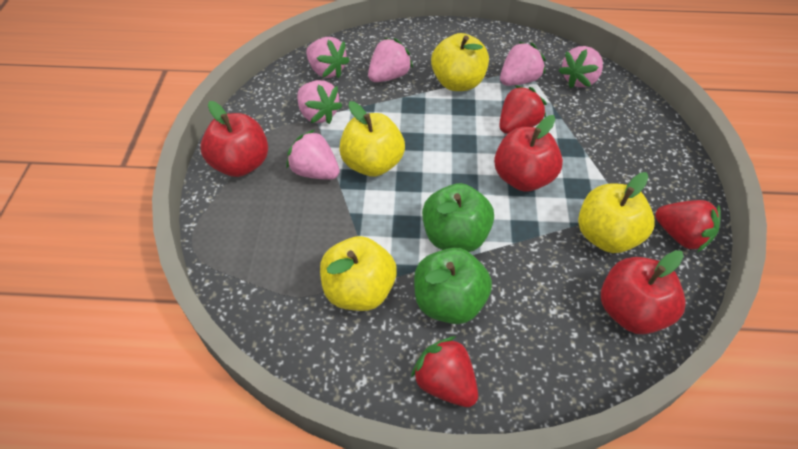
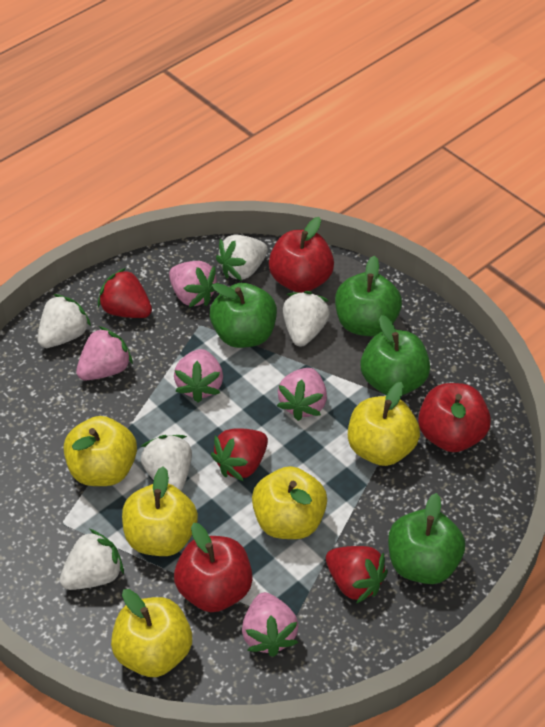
green apple: [414,248,492,324] [422,183,494,252] = 2 -> [210,283,277,348] [335,256,402,336] [360,315,430,395] [388,493,465,584] = 4
pink strawberry: [286,130,340,180] [297,80,342,124] [306,37,350,78] [368,38,413,82] [500,41,546,86] [559,46,603,88] = 6 -> [76,326,133,380] [169,261,219,307] [174,349,223,402] [242,592,299,657] [277,368,327,421] = 5
white strawberry: none = 0 -> [37,294,91,348] [60,529,124,590] [140,435,192,491] [216,235,268,281] [283,291,330,347] = 5
yellow apple: [320,236,397,311] [339,101,405,177] [431,33,489,91] [578,172,655,253] = 4 -> [64,416,137,486] [111,589,192,677] [122,466,198,556] [252,466,327,539] [348,382,420,466] = 5

